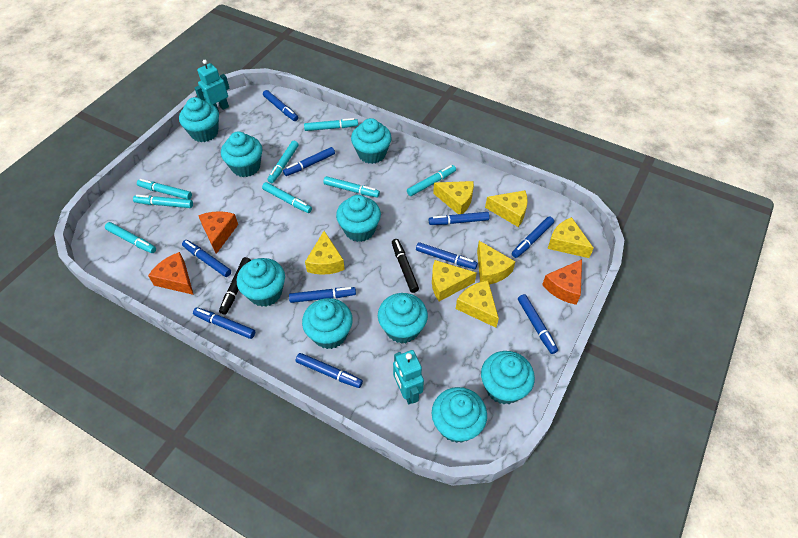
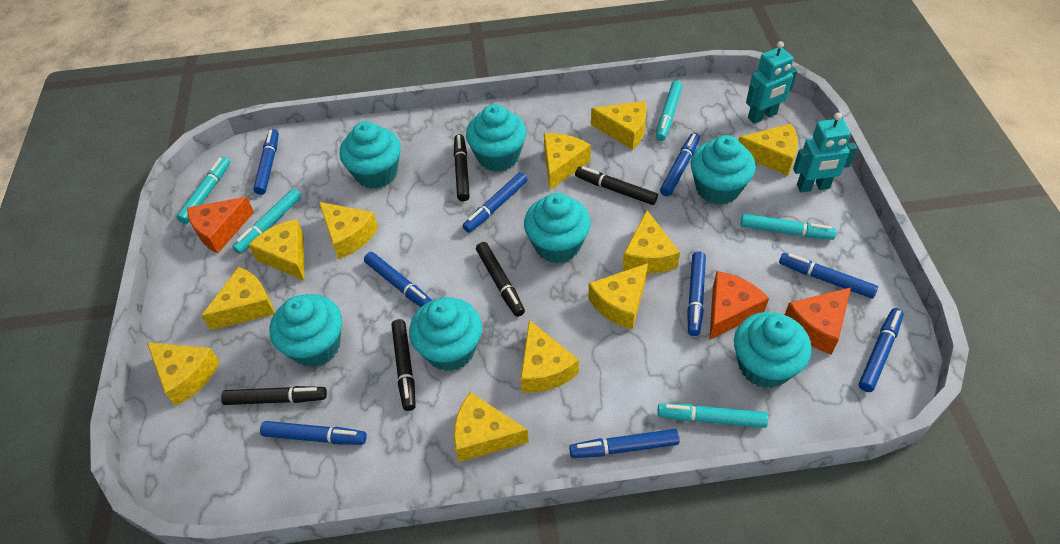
black marker: [219,257,251,315] [392,239,419,293] = 2 -> [221,386,327,405] [391,319,416,411] [454,134,470,201] [476,242,525,317] [575,166,658,205] = 5
blue marker: [182,240,231,277] [193,308,255,339] [263,90,298,121] [283,147,335,176] [289,287,356,303] [296,353,363,388] [416,242,478,269] [429,212,490,225] [512,216,554,258] [518,294,558,354] = 10 -> [253,129,279,195] [260,421,367,445] [364,252,432,307] [463,172,528,233] [569,429,680,458] [660,133,700,196] [687,252,706,336] [779,253,878,299] [859,308,904,392] = 9
turquoise cupcake: [179,97,219,142] [221,131,262,177] [237,258,285,307] [302,298,353,349] [336,195,381,242] [351,118,392,164] [378,293,428,344] [432,387,487,443] [481,351,535,405] = 9 -> [270,294,342,367] [339,121,401,189] [409,297,482,371] [466,104,526,172] [524,193,591,263] [691,135,756,205] [734,312,812,388] = 7
turquoise marker: [105,222,156,253] [133,195,193,208] [137,179,192,199] [262,182,312,213] [267,141,299,183] [304,118,358,131] [323,176,380,197] [407,165,456,196] = 8 -> [177,157,230,224] [233,188,301,254] [656,81,683,141] [657,403,768,428] [740,214,837,240] = 5
yellow cheese: [305,231,345,275] [432,260,477,301] [433,181,474,214] [456,281,499,328] [477,241,516,284] [485,190,528,227] [548,217,594,258] = 7 -> [147,342,220,406] [201,267,274,330] [248,219,304,281] [319,202,378,259] [454,392,529,462] [520,320,579,393] [544,133,591,190] [588,263,648,330] [591,101,647,150] [622,210,680,274] [738,124,798,176] = 11

